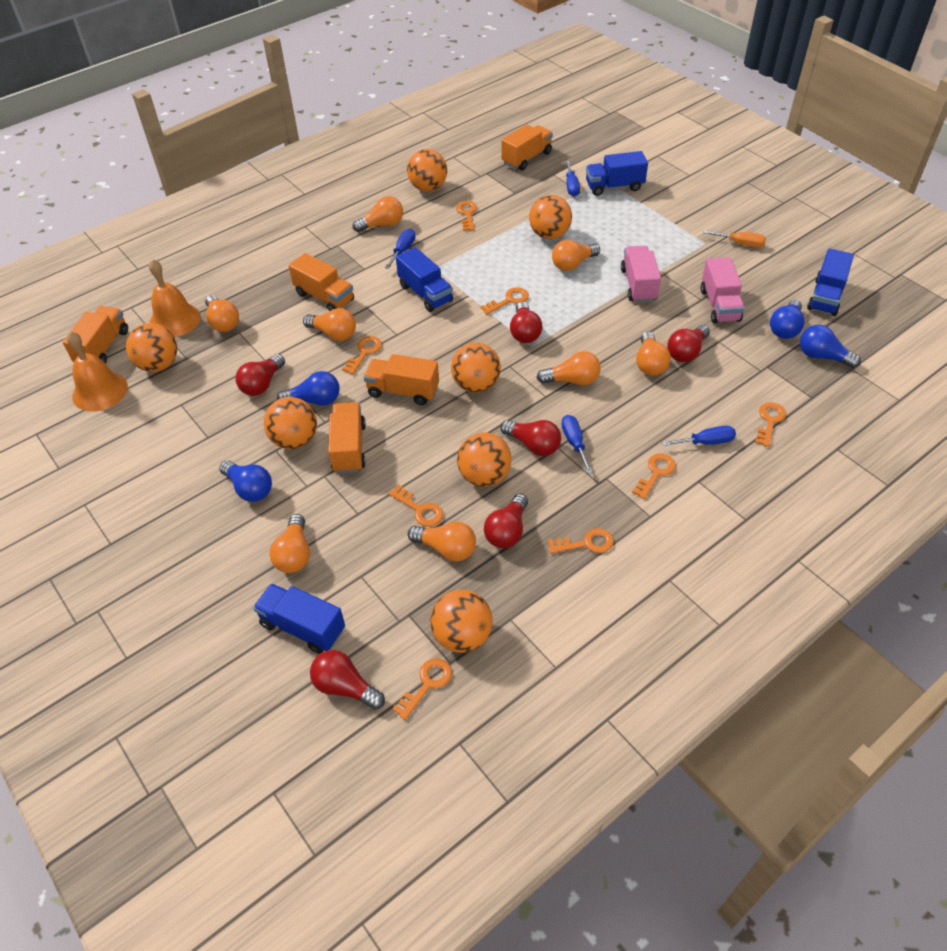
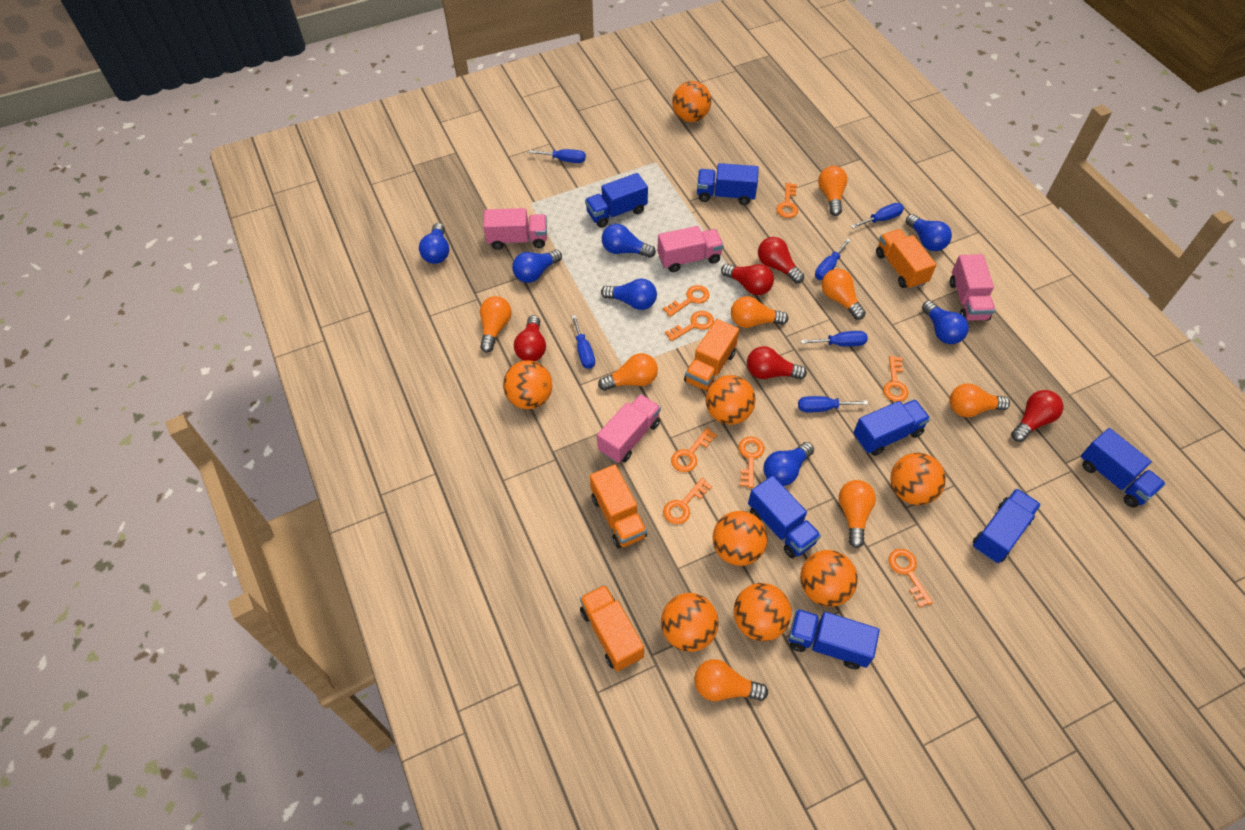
blue light bulb: [219,460,272,502] [277,371,340,406] [770,300,805,339] [800,325,861,368] = 4 -> [419,223,449,264] [512,250,562,283] [601,279,657,310] [602,224,656,258] [763,442,814,486] [906,214,952,251] [922,300,969,344] = 7
blue screwdriver: [385,229,415,269] [562,415,593,474] [566,160,580,197] [662,426,736,446] = 4 -> [529,149,586,163] [571,315,595,369] [798,396,868,412] [801,331,868,346] [815,238,851,280] [851,203,904,229] = 6
blue truck: [253,583,345,654] [396,247,453,312] [586,151,648,196] [807,248,854,316] = 4 -> [585,173,648,228] [697,163,759,205] [748,476,821,558] [789,609,880,669] [853,399,930,456] [973,488,1041,563] [1081,428,1166,507] = 7
orange ball: [126,323,177,372] [264,397,317,449] [407,149,447,191] [430,590,493,653] [451,343,501,393] [457,432,511,487] [529,195,572,239] = 7 -> [503,360,552,409] [661,593,719,652] [672,81,711,122] [706,375,756,425] [713,511,768,566] [734,583,791,641] [800,550,858,607] [891,453,946,505] = 8
orange bell: [67,331,128,412] [149,259,201,337] = 2 -> none = 0
orange screwdriver: [703,230,766,247] = 1 -> none = 0
orange truck: [63,306,128,364] [289,253,354,311] [328,402,366,473] [364,354,439,405] [501,124,553,170] = 5 -> [580,584,644,672] [590,464,647,548] [684,319,739,391] [876,229,937,289] = 4
pink truck: [621,246,661,303] [701,257,745,324] = 2 -> [483,208,547,250] [597,394,661,463] [657,226,724,272] [950,254,995,321] = 4
red light bulb: [235,354,285,396] [310,650,385,710] [484,494,528,548] [501,420,561,456] [510,302,542,343] [667,325,710,362] = 6 -> [514,315,546,361] [721,264,774,295] [747,346,807,379] [758,237,804,283] [1011,390,1063,442] = 5

